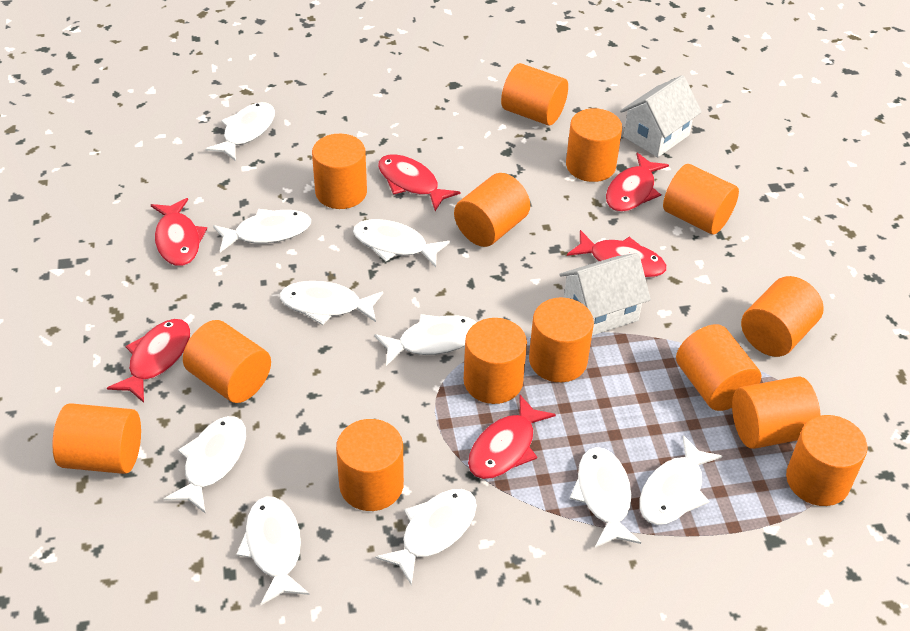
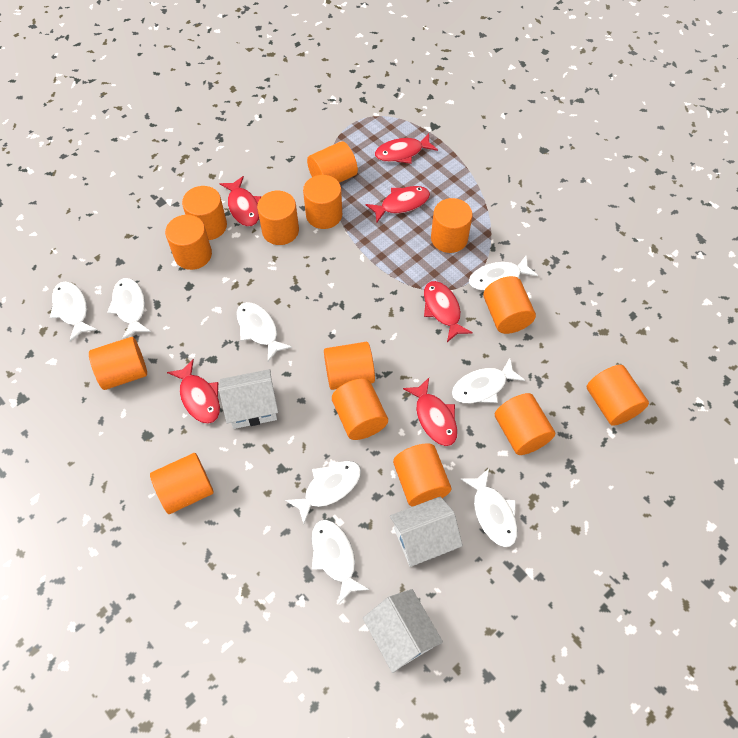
white fish: [164,416,246,514] [205,102,275,161] [213,209,312,252] [236,496,310,605] [280,281,383,325] [353,219,450,267] [375,314,477,366] [375,489,477,586] [570,447,641,548] [640,435,722,525] = 10 -> [50,282,97,341] [107,278,151,339] [237,302,292,361] [285,461,361,524] [312,520,369,603] [452,358,525,403] [461,469,517,547] [469,256,538,291] = 8
white house: [559,253,651,335] [620,75,702,157] = 2 -> [219,369,278,429] [363,589,443,673] [390,497,463,567] = 3

